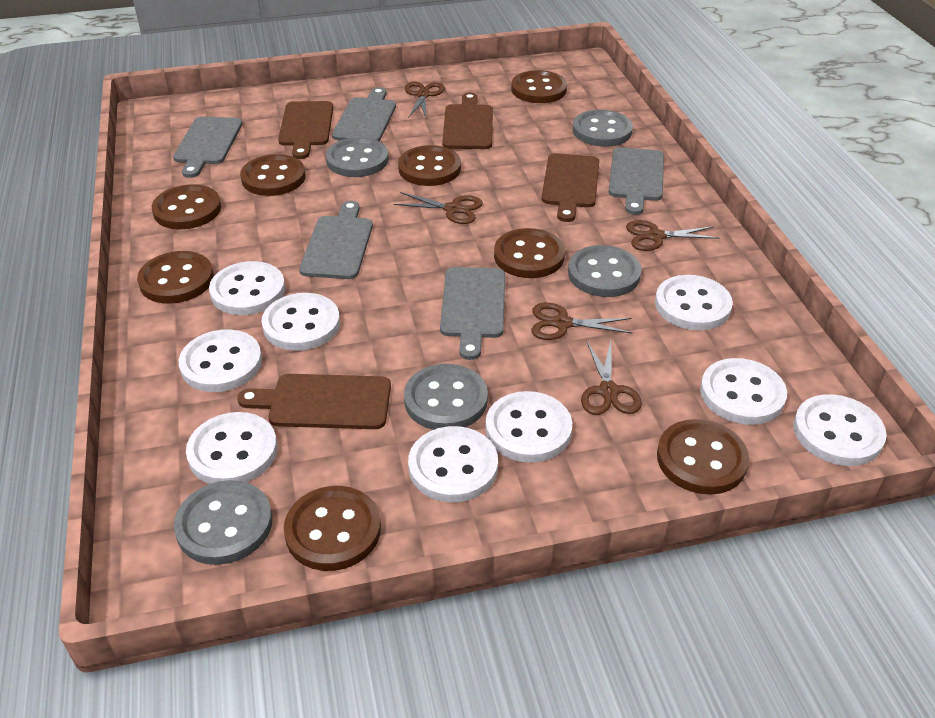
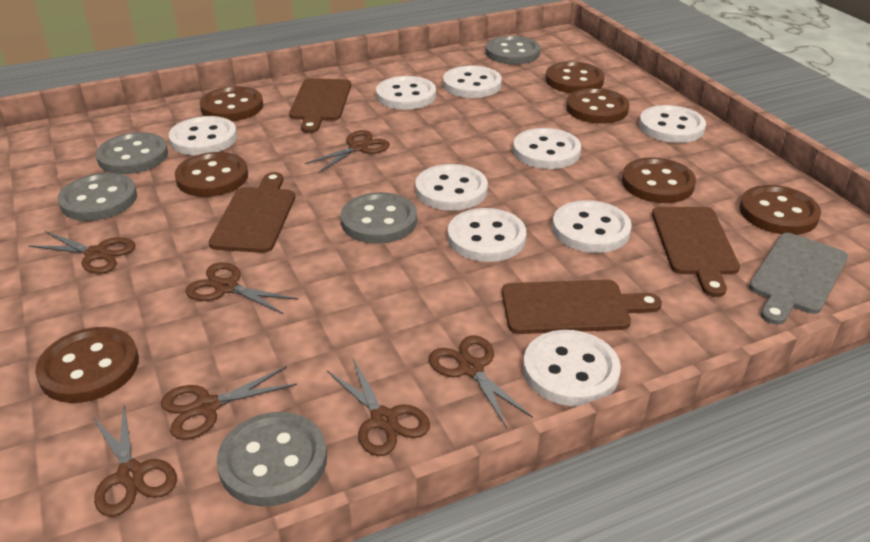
brown button: [137,251,214,304] [152,184,221,229] [240,154,306,196] [284,486,381,571] [398,145,461,186] [494,228,565,278] [511,70,567,103] [657,419,749,495] = 8 -> [35,327,139,403] [175,152,248,197] [200,86,263,121] [545,62,605,93] [566,88,629,124] [622,157,696,203] [739,185,821,235] = 7
brown scissors: [394,192,483,224] [405,82,445,118] [531,303,632,340] [581,341,642,415] [626,220,720,251] = 5 -> [29,231,136,274] [92,403,177,517] [161,366,297,440] [185,262,298,314] [305,130,390,173] [327,359,430,456] [429,335,533,428] = 7
grey cutting board: [173,116,242,178] [299,201,373,279] [332,87,396,141] [440,267,505,360] [609,147,664,215] = 5 -> [749,233,848,325] = 1

